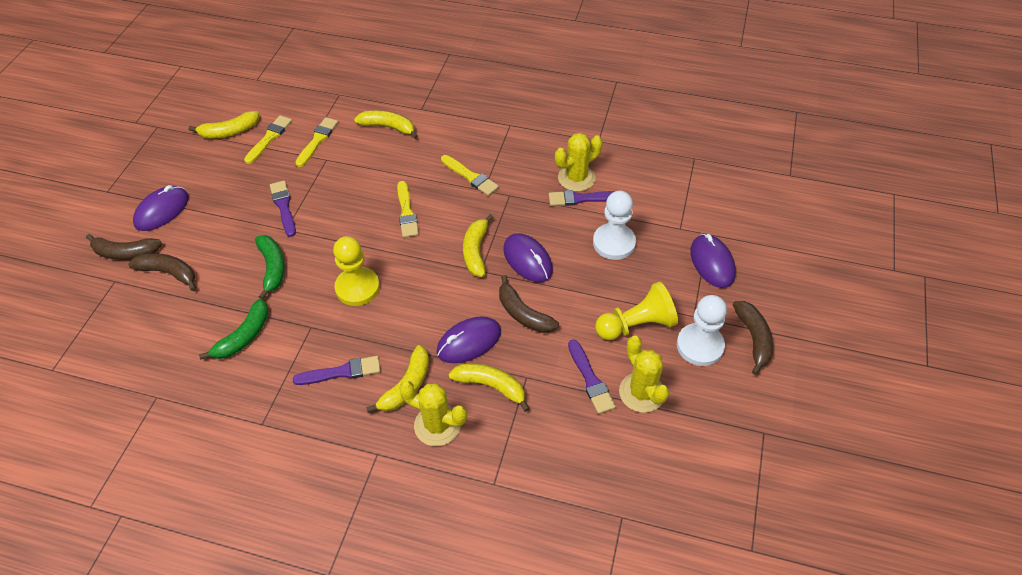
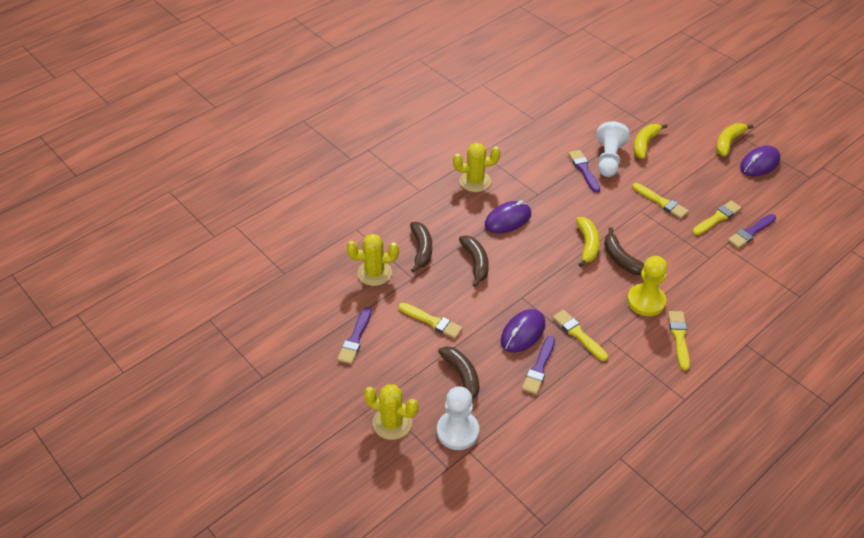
green banana: [199,299,269,359] [255,235,285,299] = 2 -> none = 0
purple mouse: [133,185,189,231] [437,317,501,363] [503,233,553,282] [690,234,736,288] = 4 -> [485,201,531,233] [501,309,545,353] [740,146,780,177] = 3
yellow banana: [188,111,259,139] [354,110,418,139] [366,345,429,413] [449,363,530,412] [463,214,494,277] = 5 -> [576,217,600,267] [634,124,668,159] [716,123,753,157] = 3
yellow brush: [244,115,292,164] [295,117,338,167] [397,181,419,238] [441,155,499,196] = 4 -> [399,303,463,339] [553,310,608,361] [633,183,689,219] [668,311,690,370] [693,201,741,235] = 5
yellow pawn: [333,236,380,306] [595,282,678,340] = 2 -> [627,256,668,316] = 1

